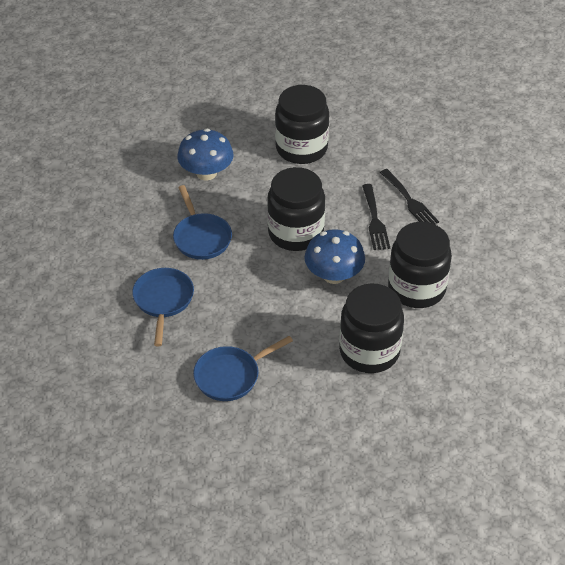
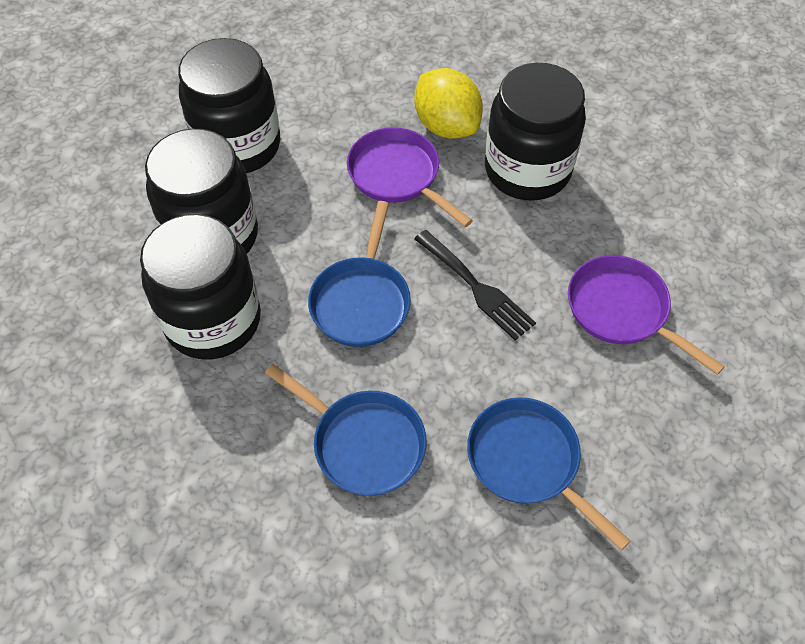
black fork: [362,184,390,250] [380,169,439,224] = 2 -> [414,230,536,341] = 1
blue mushroom: [177,129,234,181] [304,229,365,284] = 2 -> none = 0
purple pan: none = 0 -> [347,127,473,227] [568,255,725,375] = 2
yellow lemon: none = 0 -> [414,68,483,139] = 1

